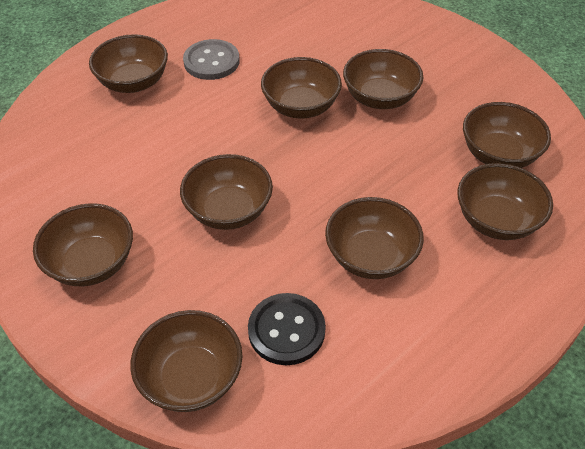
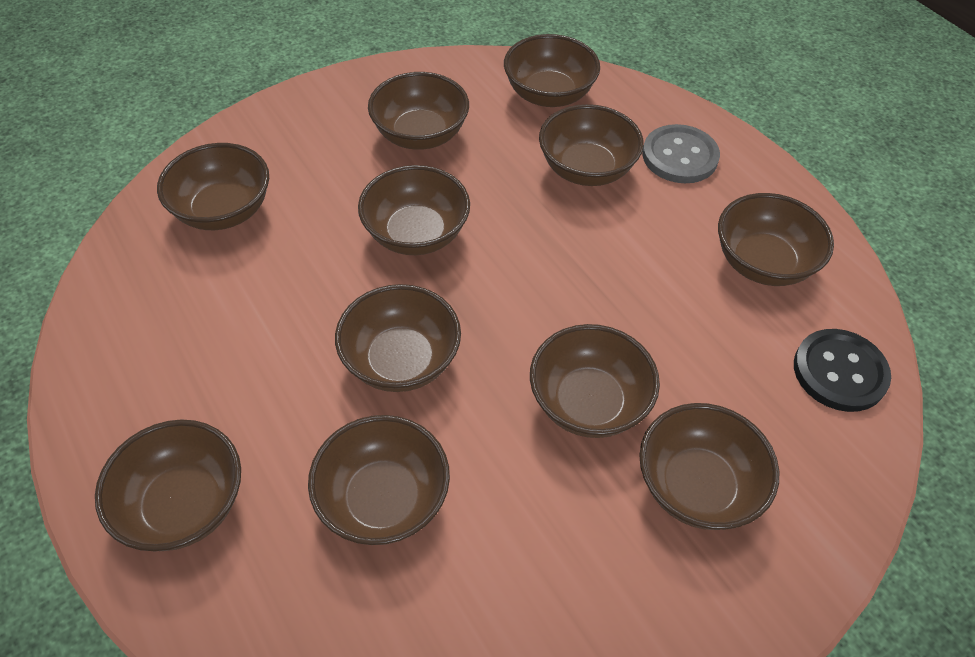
brown bowl: [33,203,133,286] [89,34,168,93] [130,310,243,412] [180,154,273,230] [261,57,342,119] [325,197,424,279] [343,49,423,109] [457,163,553,240] [463,102,551,168] = 9 -> [95,419,241,551] [157,143,269,230] [308,415,450,545] [335,284,461,392] [358,165,470,255] [368,72,469,150] [504,34,600,107] [530,324,660,438] [539,104,644,186] [639,403,780,530] [718,193,834,286] = 11

